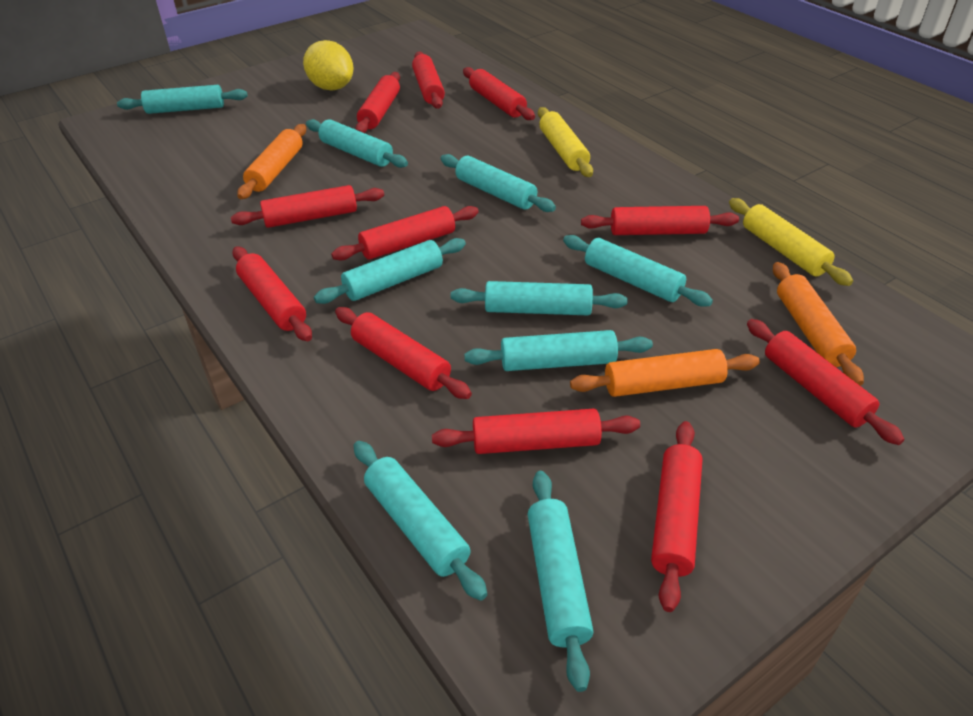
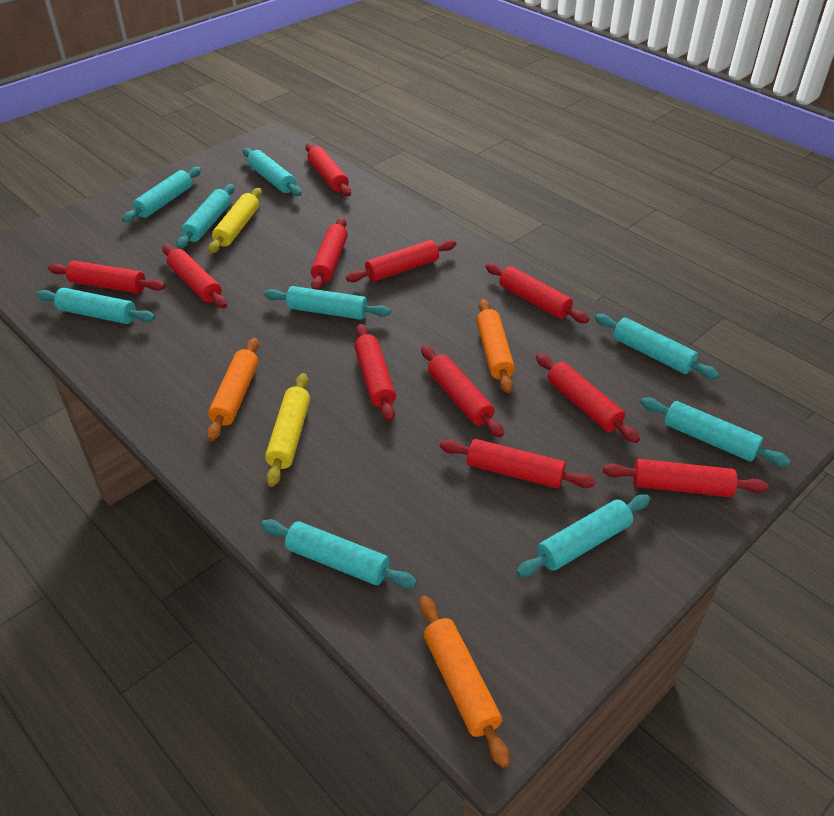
yellow lemon: [303,40,353,90] = 1 -> none = 0

